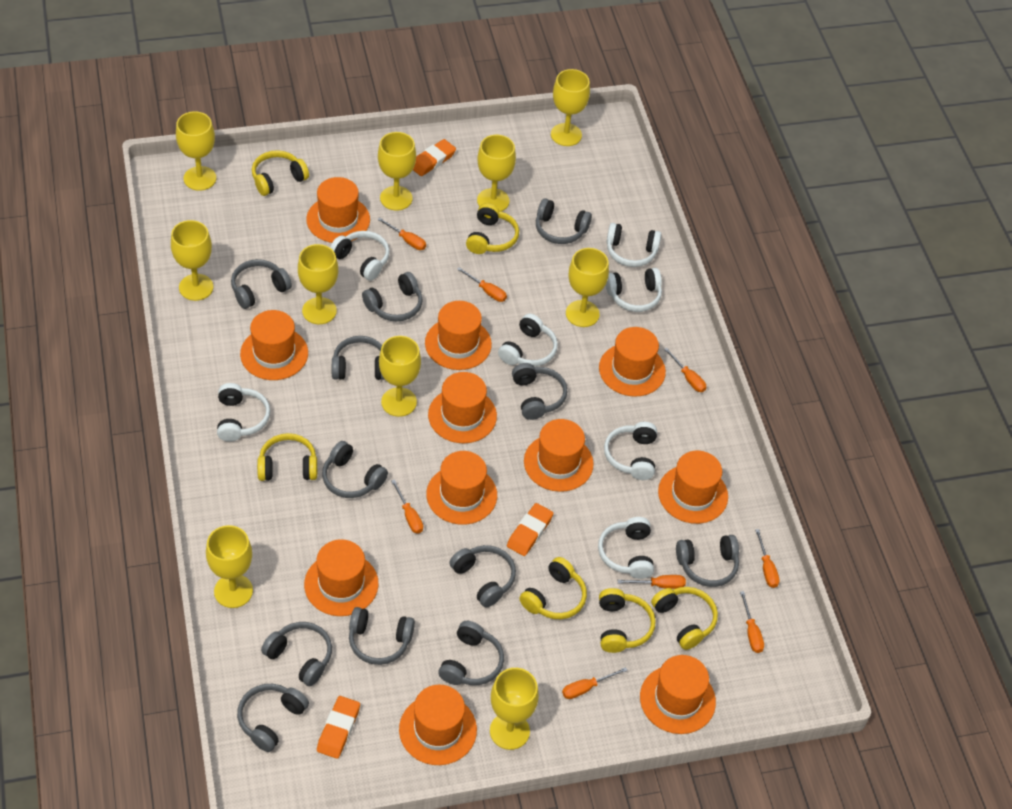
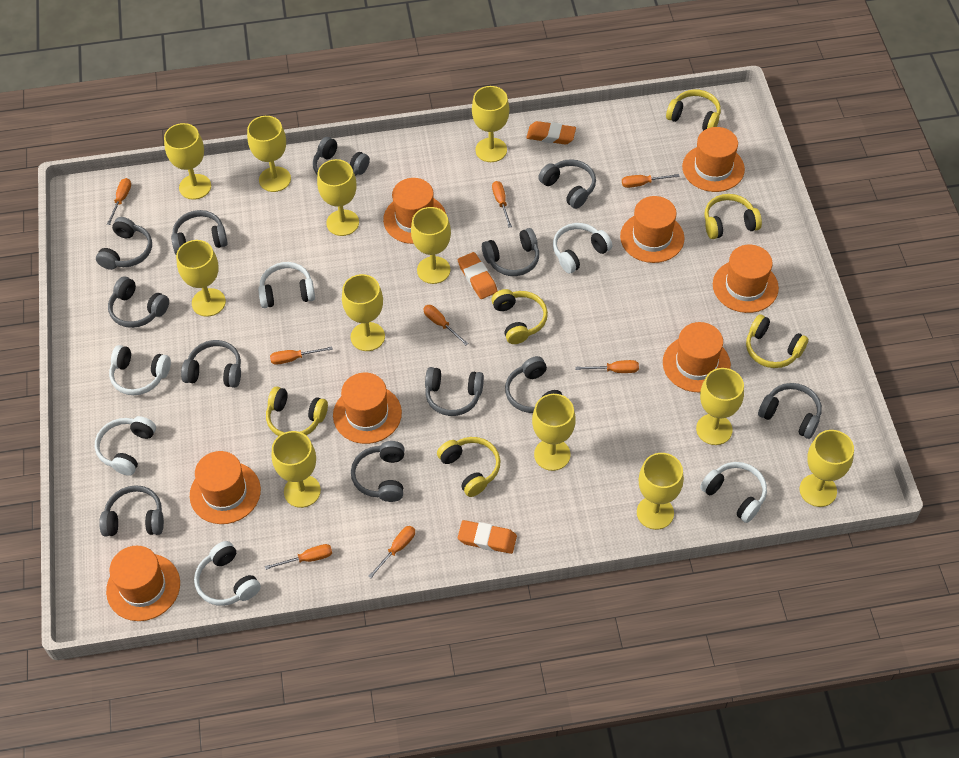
orange hat: [240,310,308,380] [304,539,379,616] [306,177,370,243] [399,685,477,765] [425,301,492,370] [426,451,497,525] [428,372,497,443] [524,419,594,492] [599,327,666,397] [640,655,716,734] [658,451,728,524] = 11 -> [106,546,180,621] [190,451,261,524] [333,373,402,444] [383,178,446,244] [620,196,684,263] [663,322,731,393] [682,127,745,192] [713,245,779,313] = 8
white headphones: [217,383,270,442] [330,231,390,281] [498,314,558,367] [598,517,654,579] [604,422,657,480] [605,268,662,312] [607,223,661,267] = 7 -> [95,416,156,476] [109,345,171,395] [194,541,261,606] [258,262,315,308] [553,223,612,273] [700,462,767,523] = 6
yellow goblet: [171,220,213,301] [176,111,216,191] [206,525,253,608] [298,244,338,324] [378,132,416,211] [379,336,421,417] [477,135,516,211] [490,668,539,750] [551,69,590,146] [566,248,609,327] = 10 -> [164,123,211,200] [176,240,226,317] [247,116,291,192] [272,431,321,508] [317,159,359,236] [342,274,385,351] [411,207,451,284] [472,86,509,162] [532,394,576,471] [637,453,684,530] [696,368,744,445] [800,430,854,507] = 12

